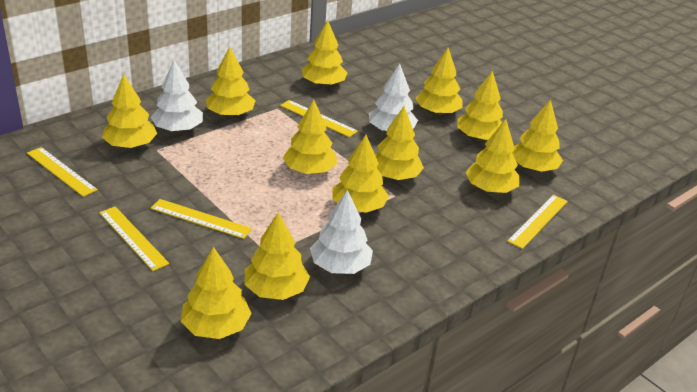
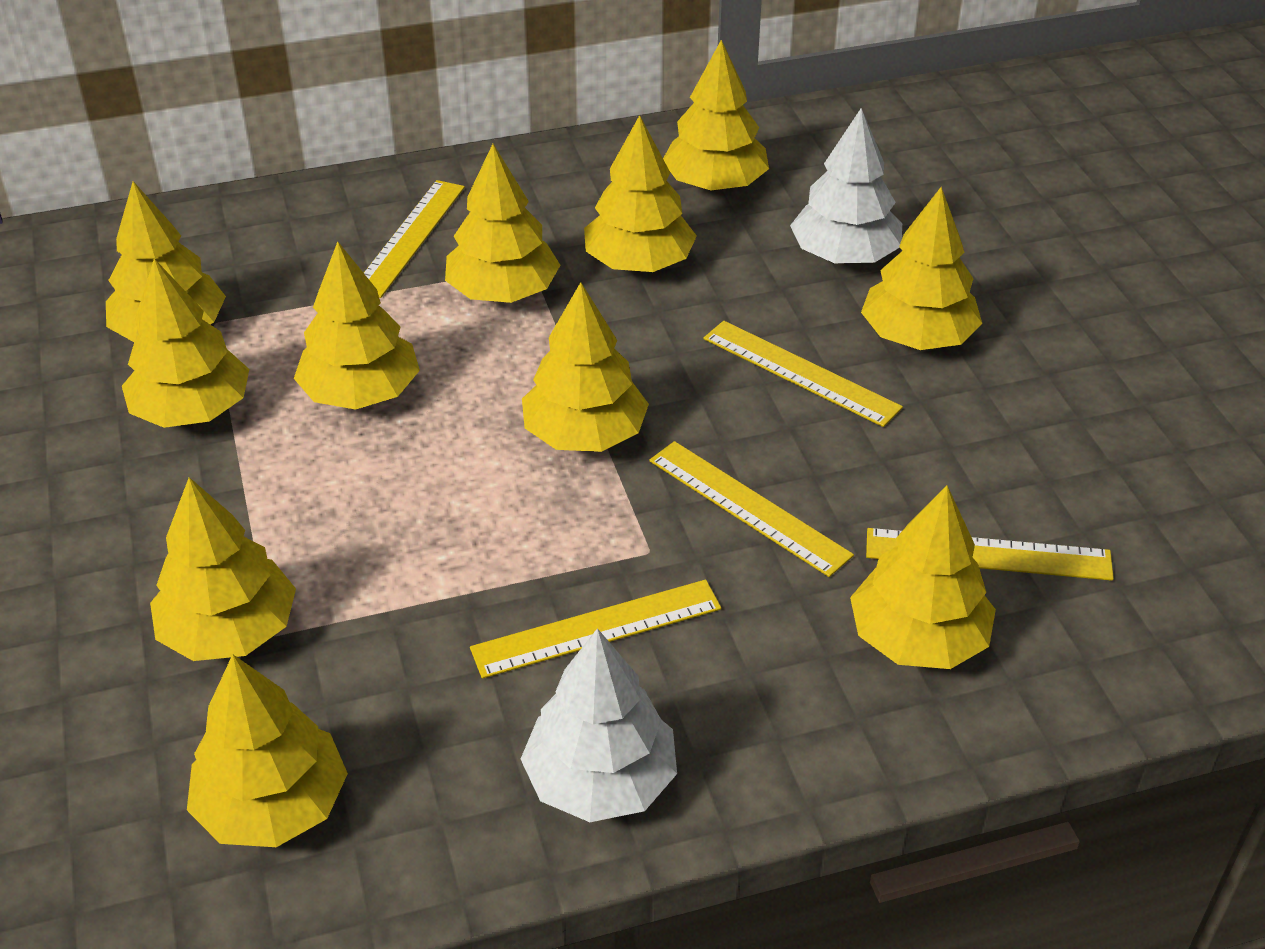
white tree: [151,60,203,132] [310,190,373,274] [369,63,418,131] = 3 -> [521,628,677,822] [790,108,902,263] = 2
yellow tree: [102,74,157,149] [181,247,252,339] [206,46,255,117] [245,212,310,300] [283,99,337,174] [302,20,347,87] [332,135,389,213] [375,106,424,180] [415,48,463,115] [457,71,503,141] [466,119,520,193] [511,100,563,172] = 12 -> [106,181,226,342] [122,259,249,428] [150,477,296,661] [187,654,348,847] [294,241,420,410] [445,144,560,303] [522,282,649,452] [584,115,697,272] [663,40,769,191] [850,485,996,669] [861,187,982,350] = 11

